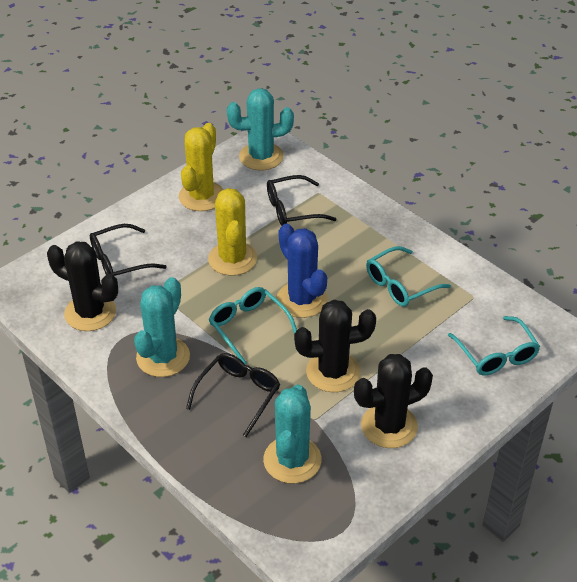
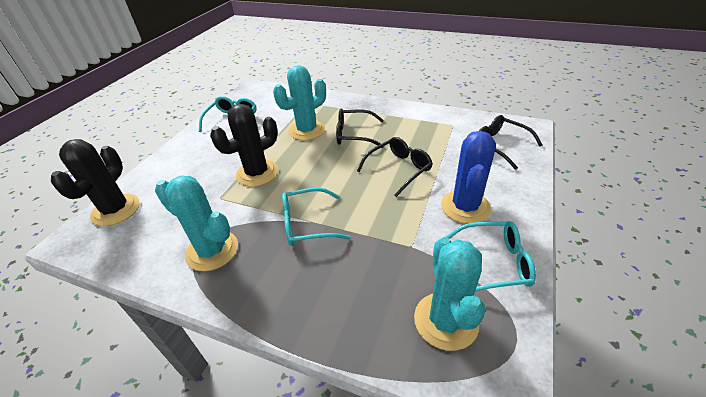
black cactus: [47,241,118,331] [294,300,376,392] [354,354,433,448] = 3 -> [51,139,140,226] [210,104,278,187] = 2
yellow cactus: [179,123,224,211] [208,188,257,276] = 2 -> none = 0

